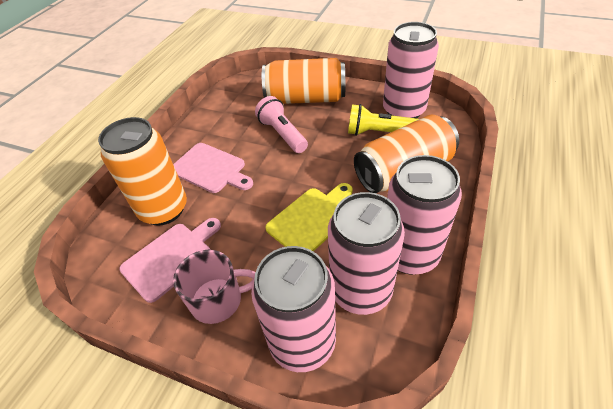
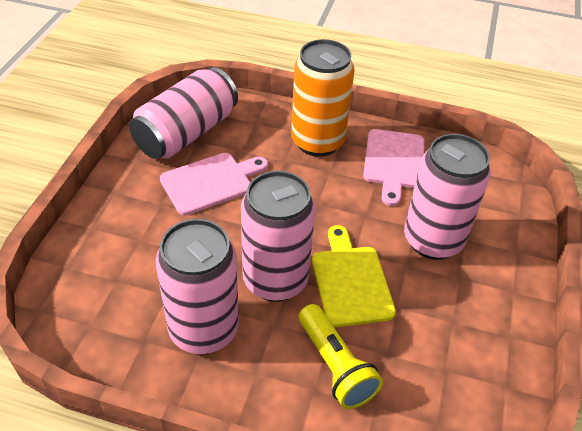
orange can: [98,117,187,226] [262,58,345,104] [354,114,459,193] = 3 -> [291,39,355,157] = 1
pink flashlight: [255,96,308,153] = 1 -> none = 0
pink mug: [173,250,256,324] = 1 -> none = 0

